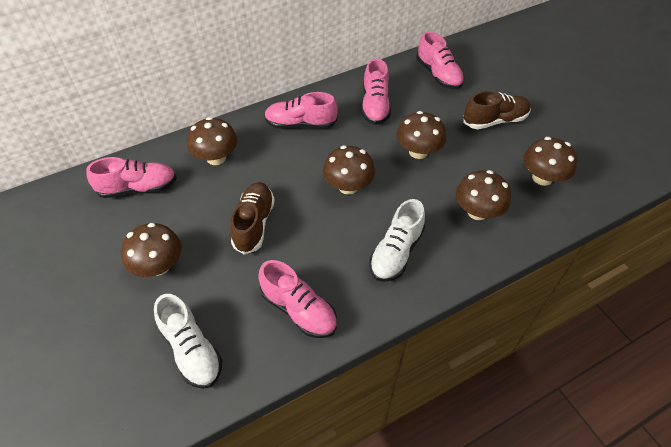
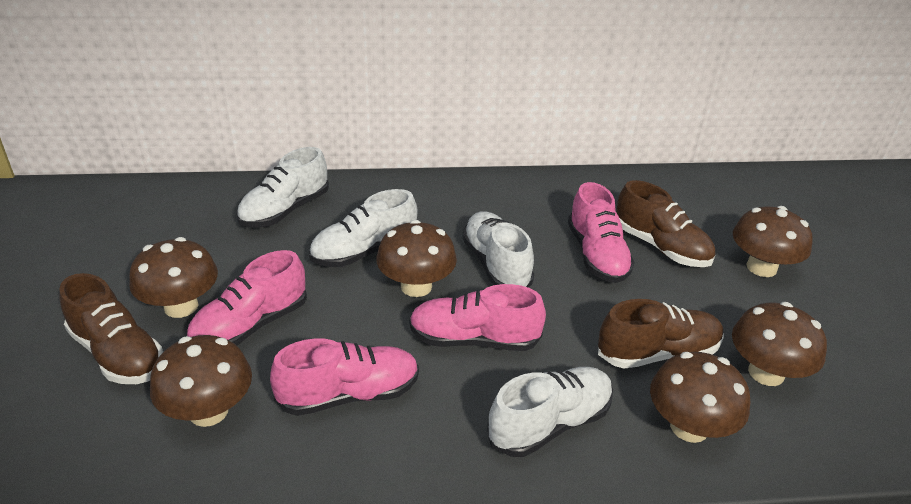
brown shoe: [230,182,275,255] [463,91,531,129] = 2 -> [59,273,163,384] [598,299,724,369] [616,180,715,267] = 3
pink shoe: [86,157,177,198] [258,260,337,338] [264,92,338,129] [362,58,391,125] [416,32,464,89] = 5 -> [186,250,307,346] [270,338,419,416] [409,284,546,351] [568,182,635,283] = 4
white shoe: [154,294,222,389] [370,199,425,282] = 2 -> [236,147,329,227] [309,189,417,267] [462,211,534,287] [487,367,613,457] = 4

